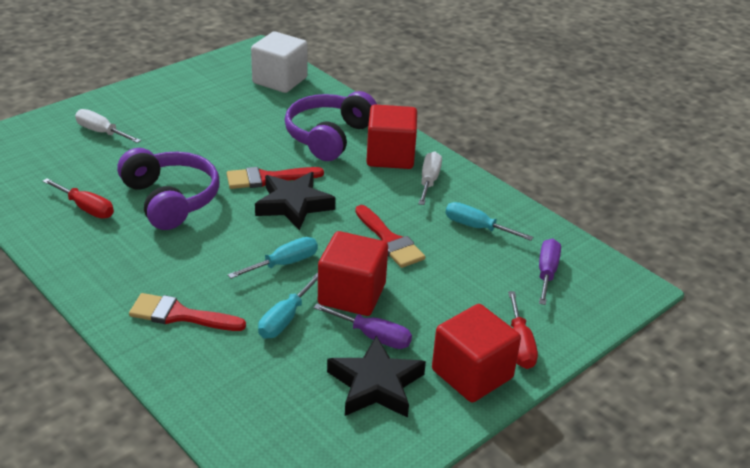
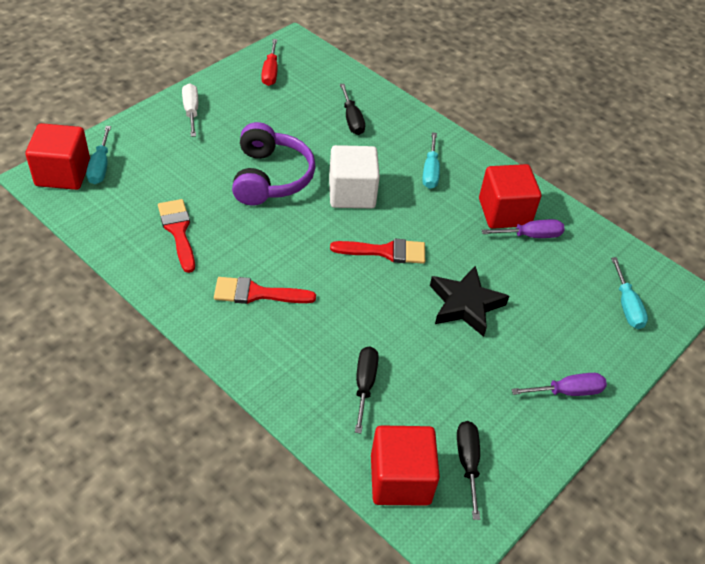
black screwdriver: none = 0 -> [340,84,365,135] [355,346,379,434] [457,421,480,520] = 3
black star: [255,172,336,230] [327,335,426,418] = 2 -> [430,266,509,337] = 1
purple headphones: [117,148,219,230] [285,91,377,161] = 2 -> [232,122,316,206] = 1
red screwdriver: [42,178,114,218] [508,291,538,369] = 2 -> [261,39,278,86] = 1
white screwdriver: [75,109,141,143] [418,152,442,205] = 2 -> [182,83,198,137] = 1

